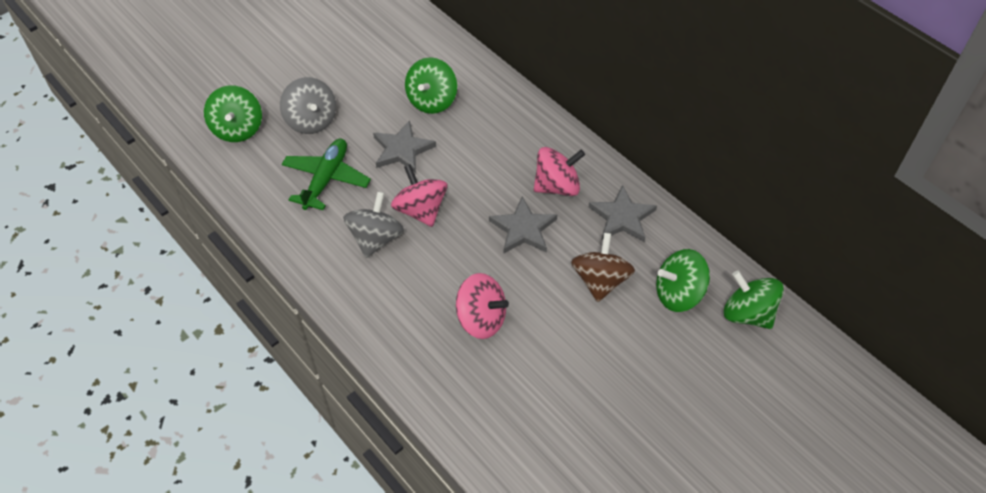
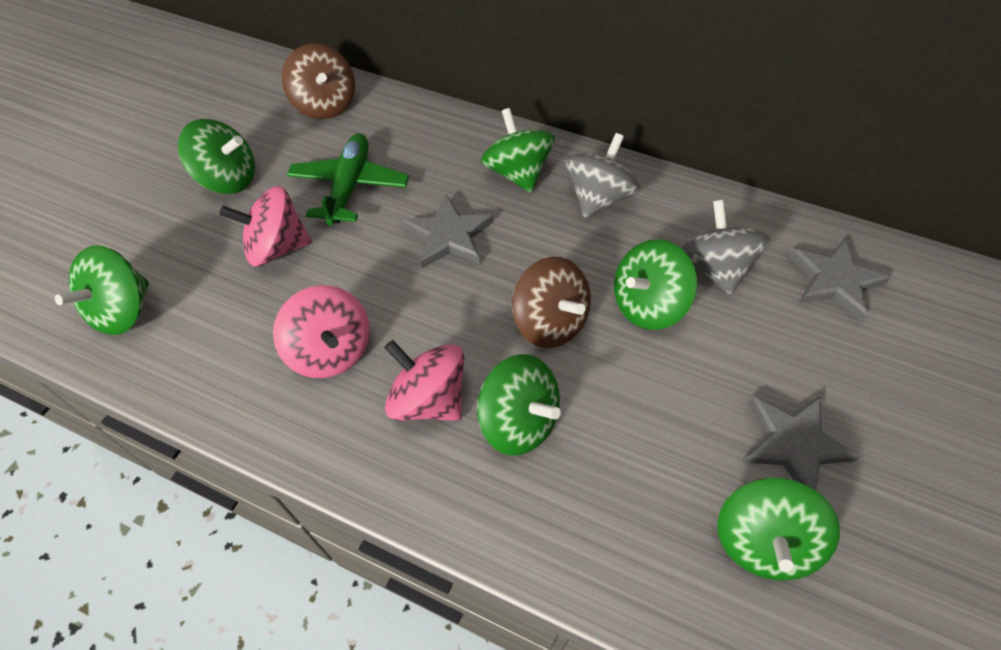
brown spinning top: [571,233,635,302] = 1 -> [282,43,355,119] [512,257,591,348] = 2
green spinning top: [204,85,262,142] [405,57,457,114] [656,249,710,312] [724,271,784,329] = 4 -> [55,245,149,335] [178,119,255,194] [477,354,561,456] [481,108,555,193] [614,239,697,330] [717,477,840,581] = 6

